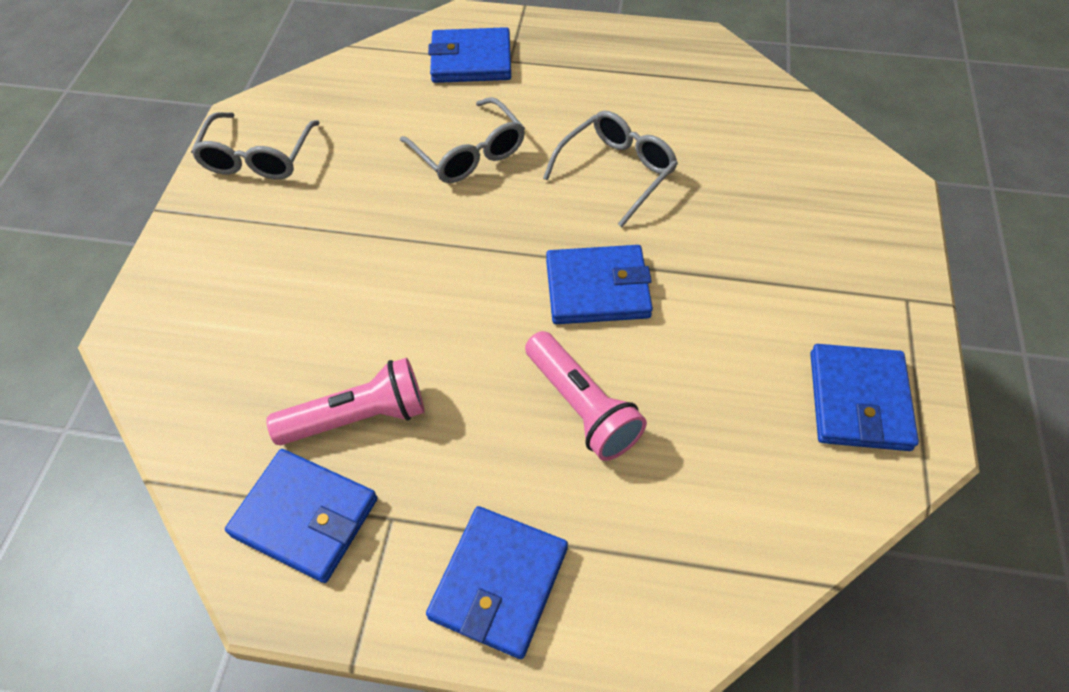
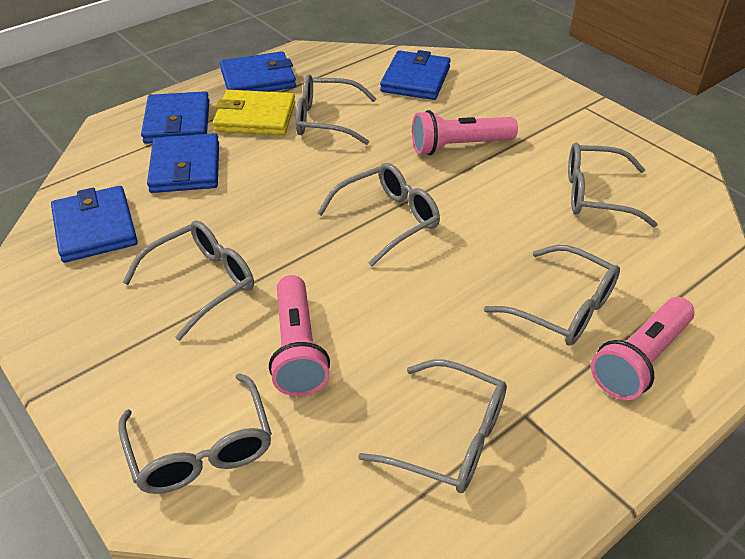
grey glasses: [191,112,320,179] [400,97,525,183] [543,110,678,227] = 3 -> [118,373,272,494] [123,220,254,341] [296,74,376,145] [317,163,440,266] [358,360,507,493] [484,245,620,346] [568,142,658,227] = 7
pink flashlight: [266,358,424,445] [525,331,647,461] = 2 -> [269,275,330,396] [412,110,518,155] [591,297,695,400] = 3
yellow wallet: none = 0 -> [213,90,295,135] = 1

